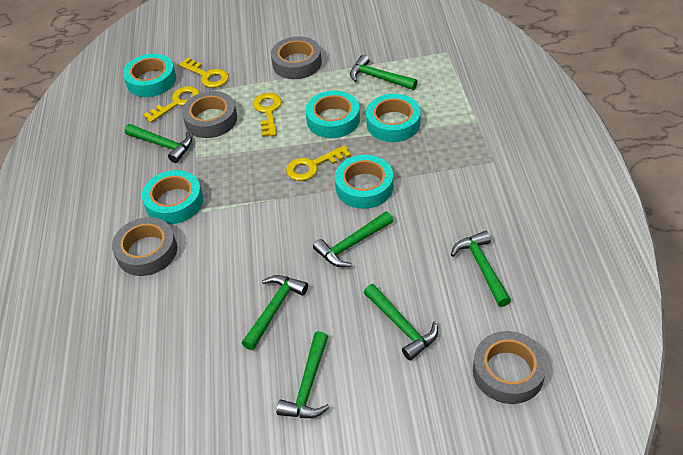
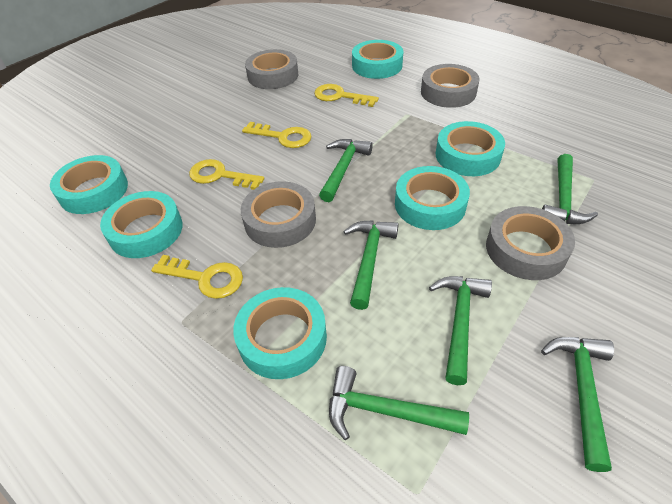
green hammer: [125,124,192,163] [242,275,308,350] [276,331,330,418] [313,211,393,267] [350,55,417,90] [364,284,438,360] [451,231,511,307] = 7 -> [319,139,373,202] [329,366,469,440] [343,220,399,310] [429,276,492,385] [541,337,614,472] [542,154,598,224] = 6
turquoise tape: [123,54,176,97] [142,170,203,224] [305,90,360,138] [335,155,393,209] [366,94,421,142] = 5 -> [50,155,128,214] [100,191,183,258] [233,287,327,379] [352,40,403,79] [395,166,470,230] [436,121,505,176] = 6

